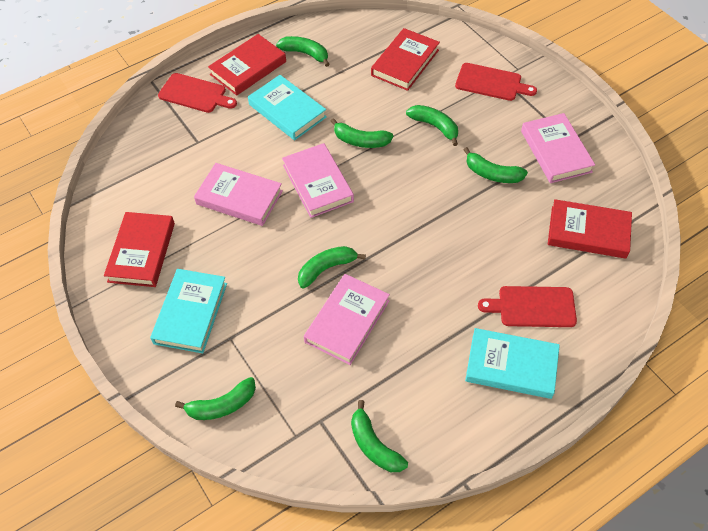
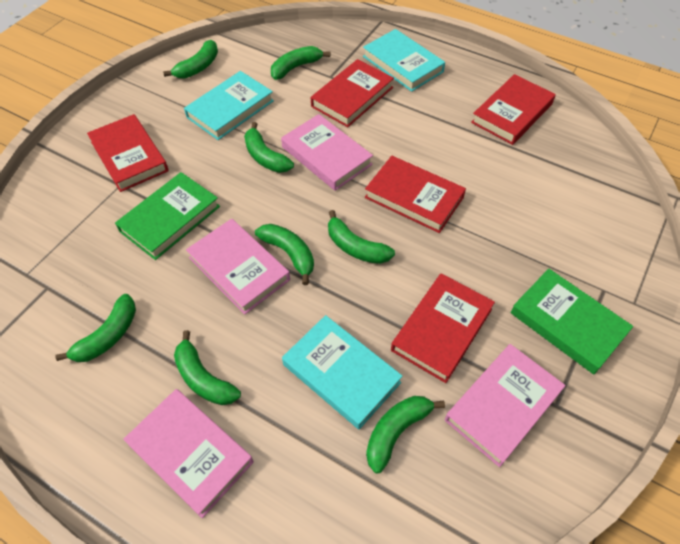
green banana: [175,377,256,420] [276,36,330,67] [298,246,366,288] [331,118,393,148] [351,400,408,472] [406,105,458,146] [464,147,528,183] = 7 -> [56,294,136,362] [163,40,218,79] [174,330,241,405] [244,122,294,173] [255,224,314,285] [271,46,330,80] [328,210,395,264] [366,396,445,473] = 8
green book: none = 0 -> [115,172,220,260] [511,269,633,374] = 2
red book: [104,212,175,287] [208,34,286,96] [371,28,440,91] [548,199,632,259] = 4 -> [87,114,169,192] [311,59,394,127] [365,156,466,233] [391,273,495,383] [471,74,556,145] = 5
red cutting board: [158,73,237,113] [455,63,537,101] [478,286,577,327] = 3 -> none = 0

